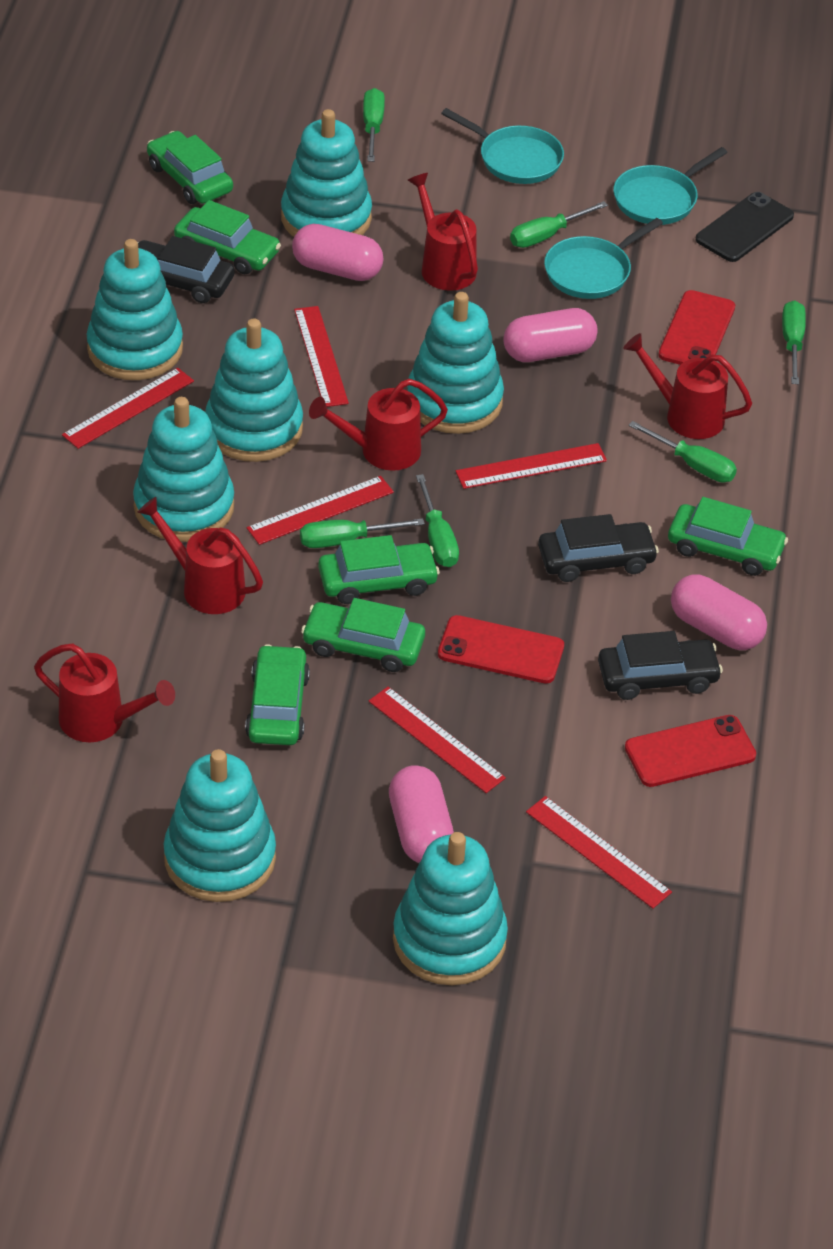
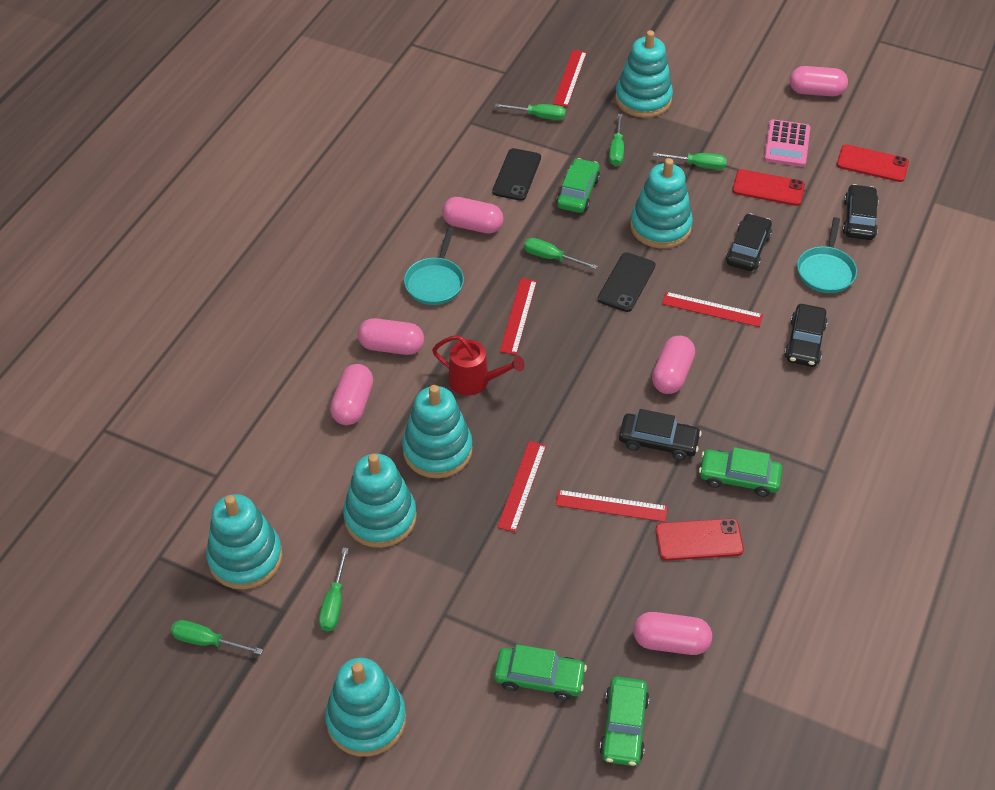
black car: [137,236,235,303] [538,514,659,582] [598,631,723,700] = 3 -> [619,409,702,460] [726,213,772,271] [784,304,828,367] [842,184,879,240] = 4
black phone: [696,192,794,262] = 1 -> [492,148,541,201] [598,252,656,312] = 2
green car: [147,131,233,204] [174,200,281,274] [245,644,310,745] [301,598,425,672] [318,535,440,604] [668,497,788,576] = 6 -> [494,644,587,700] [556,158,600,213] [600,676,649,766] [699,447,783,497] = 4
pink calculator: none = 0 -> [764,119,810,167] = 1
pink capsule: [292,224,384,281] [389,765,454,863] [503,308,598,362] [671,574,767,650] = 4 -> [330,364,373,425] [358,318,424,355] [442,197,503,233] [633,612,712,655] [652,336,695,394] [790,66,848,96] = 6
red ruler: [62,368,194,449] [247,476,394,545] [294,306,349,407] [369,687,506,793] [456,443,607,489] [526,796,672,909] = 6 -> [497,441,546,532] [500,278,537,355] [553,50,587,107] [555,490,668,522] [662,292,763,327] = 5
red watering can: [34,643,175,742] [137,497,263,614] [309,379,448,471] [408,173,478,291] [623,333,752,439] = 5 -> [432,335,525,396] = 1
turquoise pan: [441,108,564,184] [544,218,663,299] [613,147,728,225] = 3 -> [404,228,464,305] [797,217,857,293] = 2
turquoise stacking toy: [87,239,183,380] [133,397,234,542] [164,749,276,902] [205,319,303,462] [281,109,372,237] [393,832,508,985] [407,292,504,434] = 7 -> [206,494,283,590] [325,658,406,757] [343,454,417,548] [402,385,473,478] [615,30,673,118] [630,158,693,248] = 6

